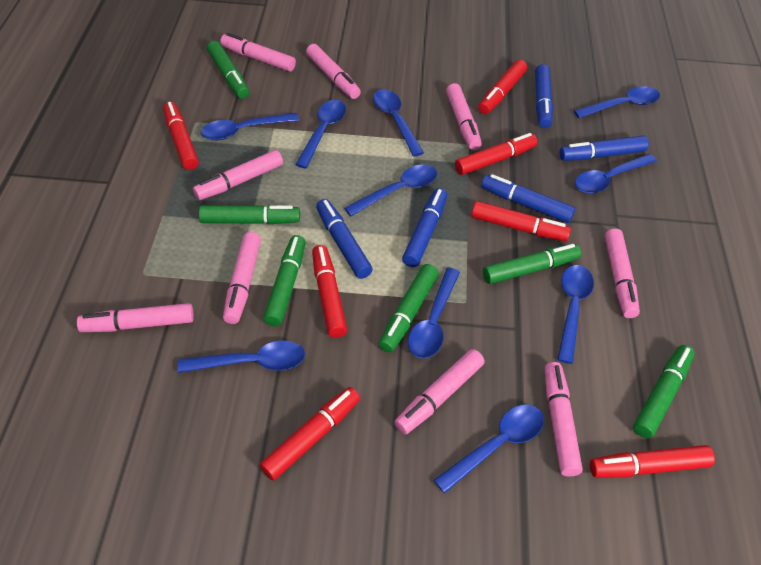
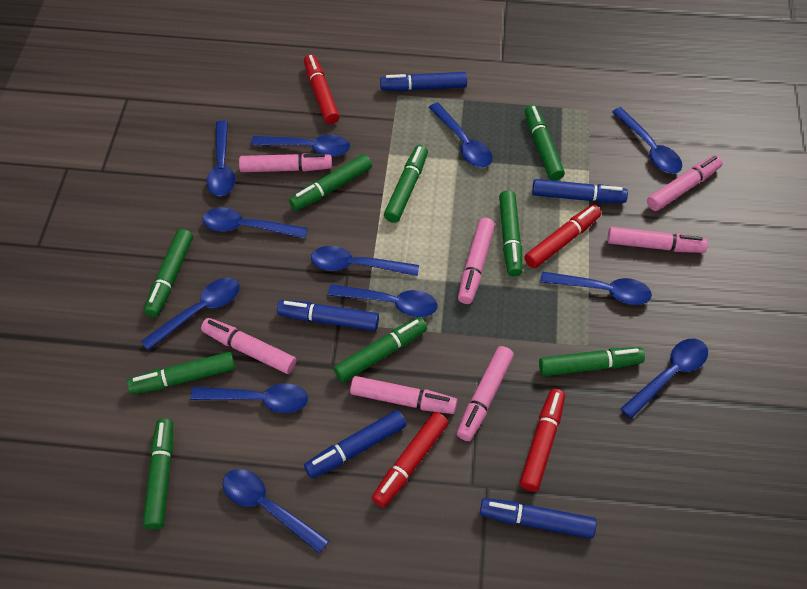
blue spoon: [177,341,305,373] [201,113,299,140] [295,100,346,169] [344,165,437,216] [373,89,424,156] [408,268,460,359] [434,405,544,493] [557,265,594,364] [574,86,660,118] [575,154,657,194] = 10 -> [141,278,239,351] [190,383,308,413] [202,208,308,239] [207,121,235,196] [223,469,329,554] [251,135,350,156] [311,246,419,276] [328,284,437,317] [429,102,492,168] [540,271,652,305] [612,107,682,174] [620,338,708,419] = 12
green marker: [199,205,300,224] [207,41,249,99] [263,235,306,326] [379,264,438,353] [483,244,581,284] [633,345,695,438] = 6 -> [127,352,235,394] [143,418,173,530] [144,229,193,317] [289,154,372,211] [334,317,427,382] [384,145,428,223] [499,190,522,277] [525,105,565,181] [539,347,645,376] = 9
pink marker: [77,303,194,332] [193,150,283,200] [220,33,296,72] [223,232,261,324] [306,44,361,99] [394,349,485,435] [446,83,482,150] [545,362,583,477] [605,228,640,318] = 9 -> [201,318,296,374] [239,153,332,172] [350,376,457,414] [457,346,514,441] [458,218,495,304] [607,227,708,253] [647,155,723,211] = 7
red marker: [163,102,199,170] [260,387,360,481] [312,245,347,338] [455,133,537,175] [471,201,571,241] [478,60,527,114] [590,445,715,478] = 7 -> [304,54,340,124] [372,412,448,507] [520,389,565,492] [524,205,601,268] = 4

